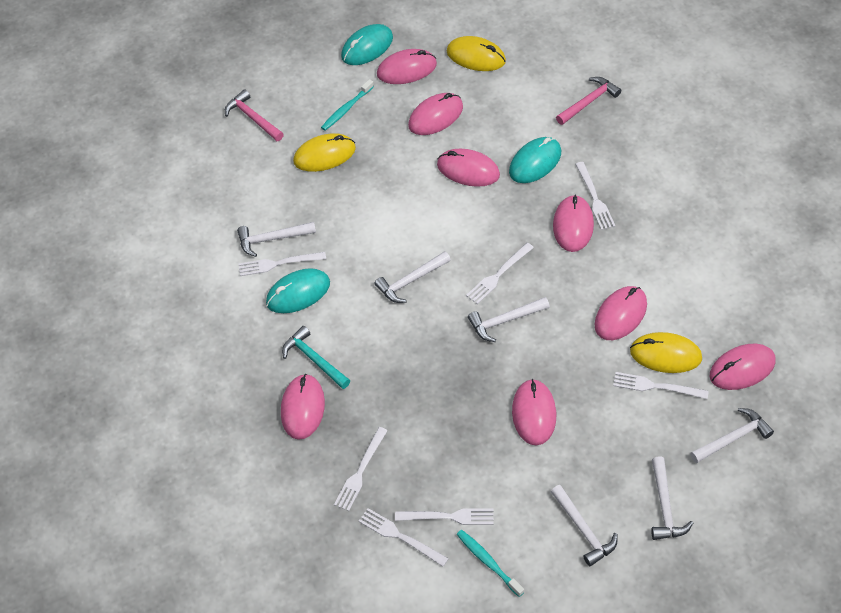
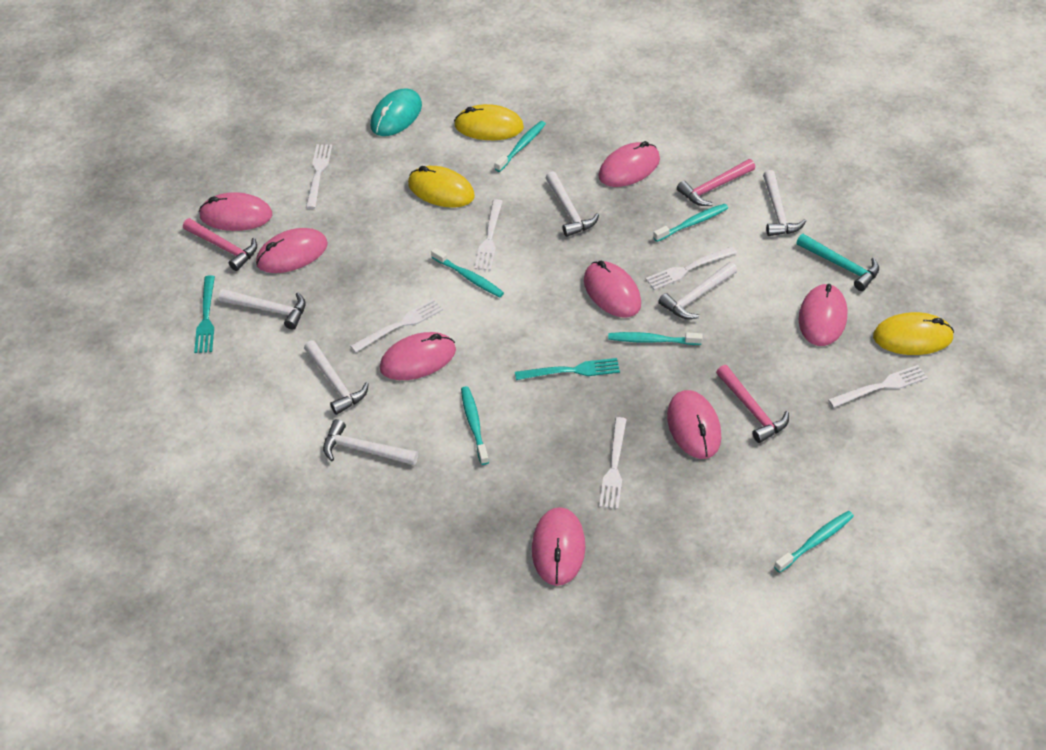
pink hammer: [225,89,284,141] [556,77,621,125] = 2 -> [183,218,257,271] [677,159,755,206] [716,365,789,443] = 3
turquoise fork: none = 0 -> [194,275,215,353] [515,358,620,380] = 2
turquoise mouse: [266,268,330,313] [341,24,393,65] [509,137,561,183] = 3 -> [370,89,422,136] = 1
turquoise toothbrush: [321,79,374,130] [457,530,524,597] = 2 -> [431,248,504,297] [461,386,489,465] [495,121,546,172] [608,332,703,345] [653,204,728,242] [774,511,854,573] = 6
white fork: [238,252,326,276] [334,427,388,511] [359,508,449,567] [395,508,494,525] [466,243,534,304] [575,162,615,230] [613,372,709,399] = 7 -> [306,144,332,209] [350,299,443,353] [474,199,503,271] [599,417,627,509] [646,246,737,290] [828,365,928,408] = 6

